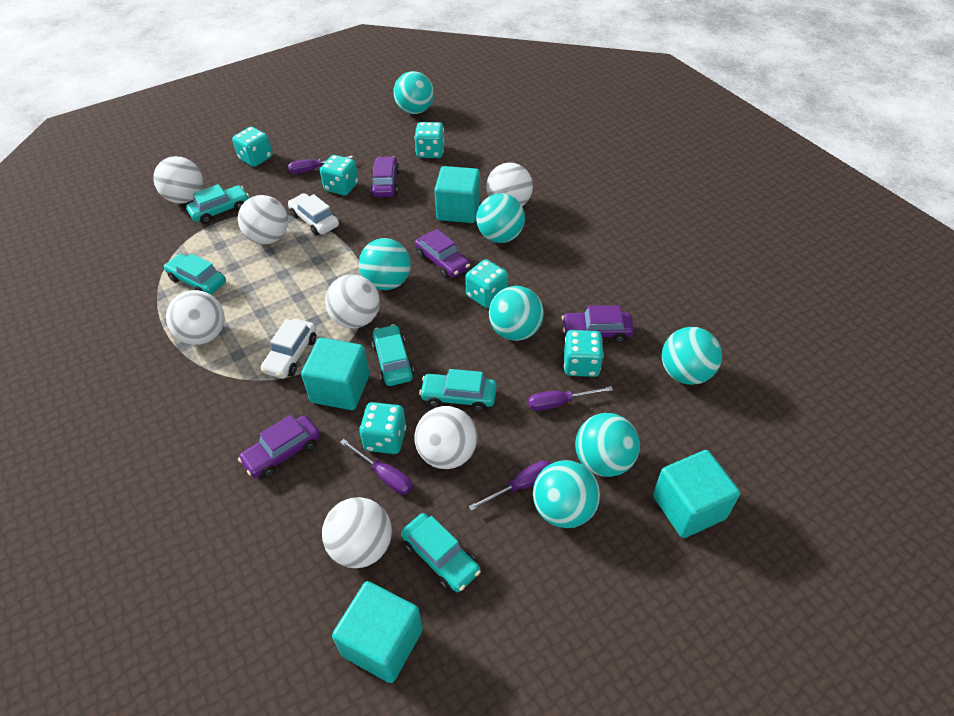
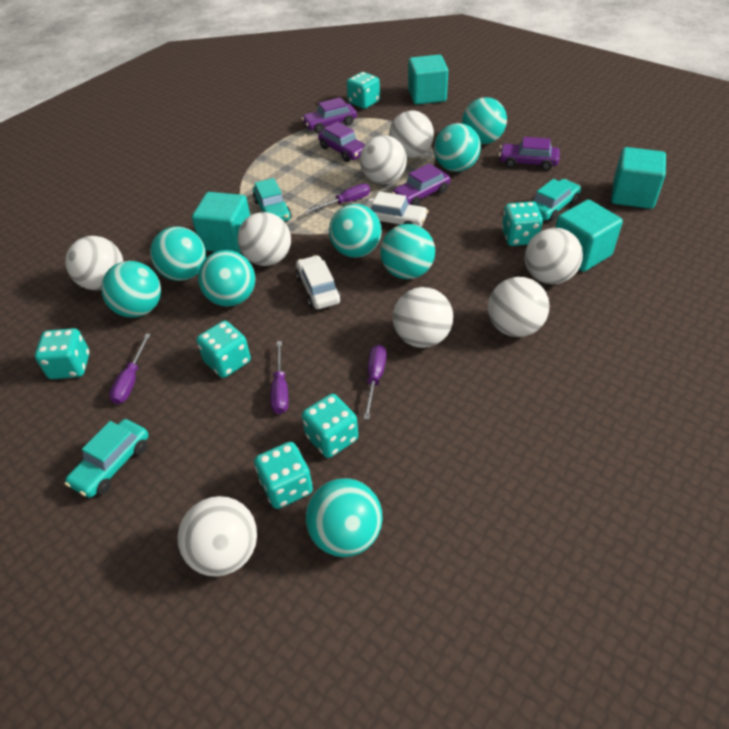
turquoise ball: [359,238,411,290] [393,71,434,114] [476,193,525,243] [489,286,544,341] [533,460,600,528] [575,413,640,477] [662,327,722,385] = 7 -> [101,261,161,318] [150,226,206,281] [198,250,255,307] [306,478,383,557] [329,204,382,258] [380,224,435,279] [434,123,481,172] [462,97,507,144] = 8
turquoise car: [164,253,226,295] [186,184,249,224] [372,324,414,386] [401,513,481,592] [419,369,497,412] = 5 -> [65,419,149,498] [253,178,292,221] [533,179,581,222] = 3
white ball: [153,156,203,204] [166,290,225,345] [238,195,288,244] [322,497,392,568] [325,274,380,329] [415,406,477,469] [486,162,533,206] = 7 -> [65,236,123,291] [177,496,257,577] [237,212,291,266] [360,135,407,184] [389,110,434,158] [393,287,453,348] [488,277,550,337] [525,228,583,284] = 8

